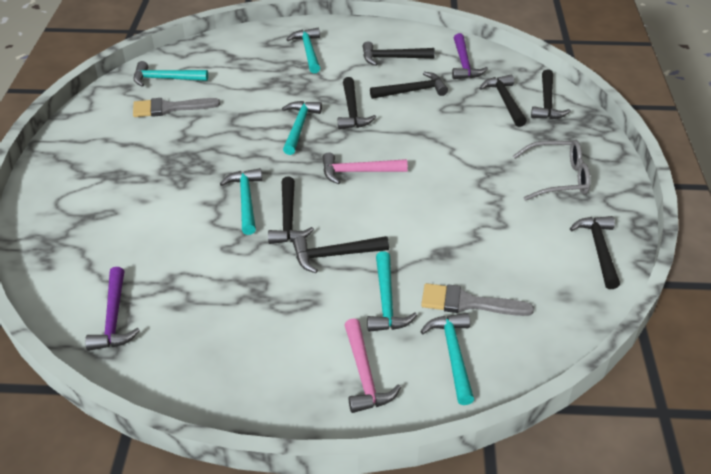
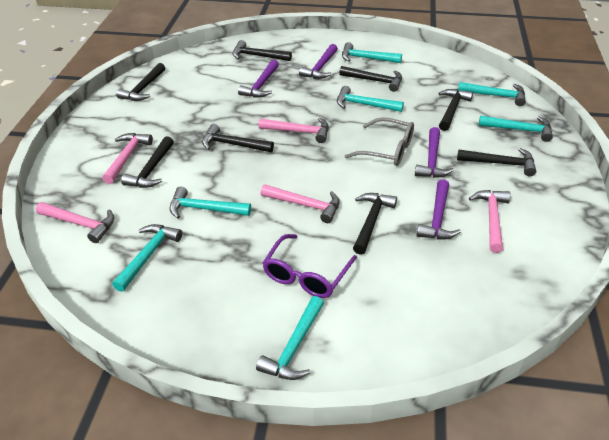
grey brush: [133,98,220,117] [421,283,534,316] = 2 -> none = 0
pink hammer: [322,152,408,184] [345,318,401,413] = 2 -> [36,202,114,243] [102,133,153,184] [258,118,329,143] [261,184,340,223] [469,190,511,253] = 5
purple glasses: none = 0 -> [263,234,357,298] = 1
purple hammer: [85,267,140,351] [452,33,488,79] = 2 -> [238,60,279,97] [299,44,338,79] [415,127,454,178] [417,179,461,239] = 4
turquoise hammer: [134,61,208,87] [220,168,262,235] [282,101,322,155] [286,28,320,73] [367,251,417,332] [420,313,474,405] = 6 -> [112,224,182,292] [170,186,251,219] [256,296,324,380] [337,86,404,112] [342,42,402,63] [458,82,526,106] [479,115,553,142] = 7

